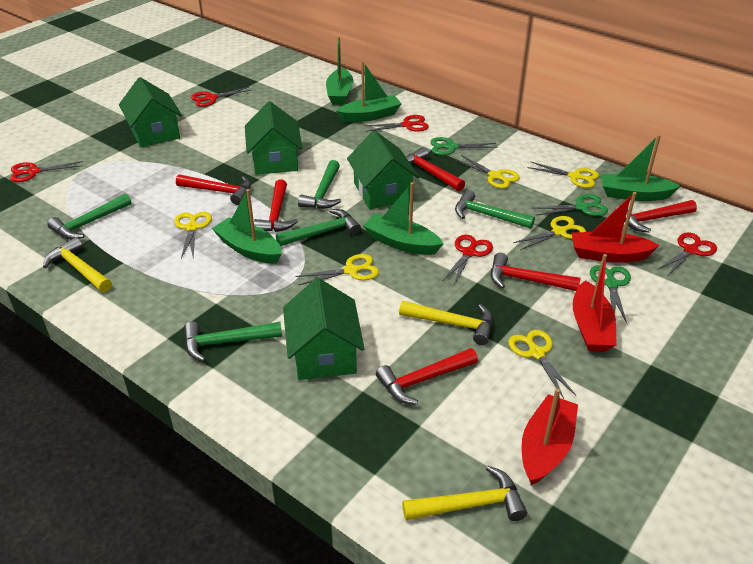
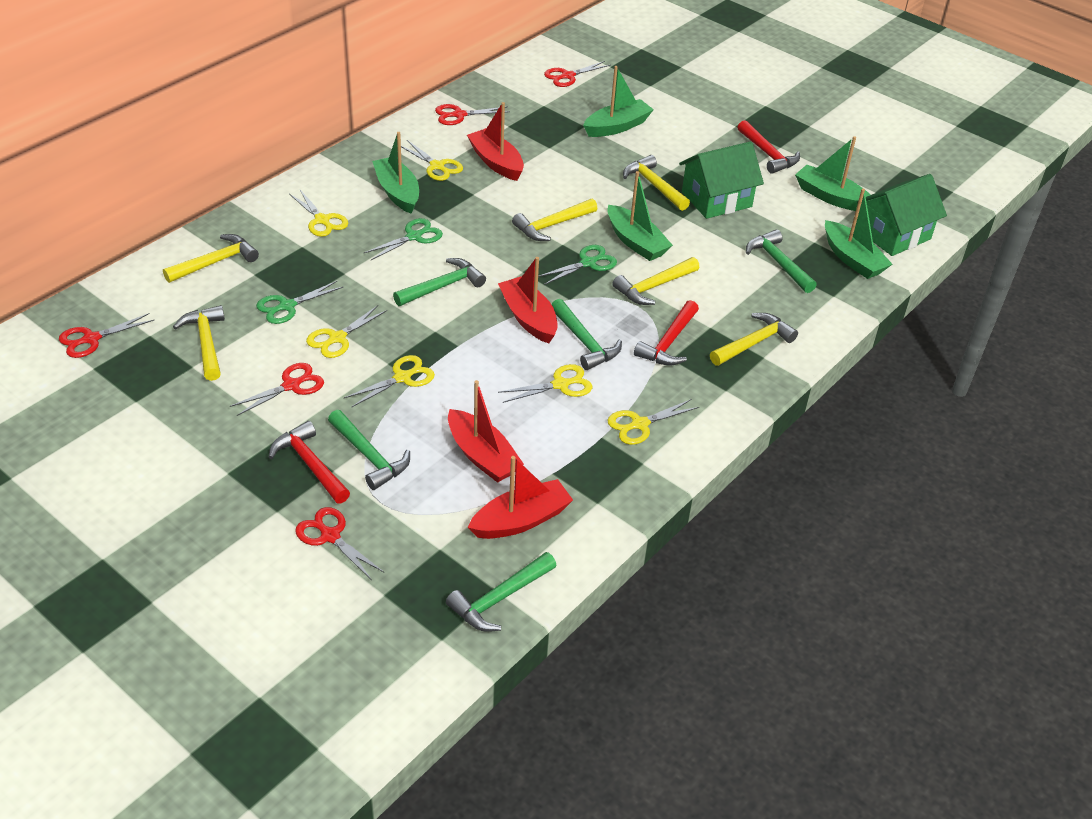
green house: [119,77,182,147] [245,101,302,175] [283,278,364,380] [347,130,420,209] = 4 -> [679,141,764,219] [857,174,947,256] = 2
red boat: [522,389,578,485] [572,192,660,263] [573,254,617,352] = 3 -> [448,380,524,483] [467,102,524,181] [468,456,573,539] [498,257,558,343] = 4
red hammer: [176,174,251,205] [254,179,298,232] [376,348,478,405] [406,147,465,191] [491,253,581,291] [615,200,697,233] = 6 -> [269,421,350,504] [634,300,699,365] [737,120,800,174] = 3
yellow hammer: [43,237,112,292] [399,301,493,345] [402,466,527,521] = 3 -> [163,234,259,283] [173,305,225,381] [512,199,598,241] [612,257,699,305] [623,155,690,211] [710,313,798,366] = 6

